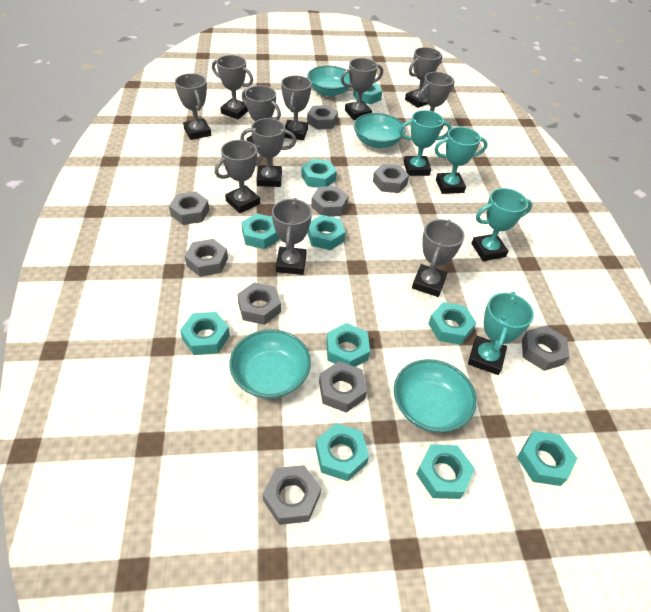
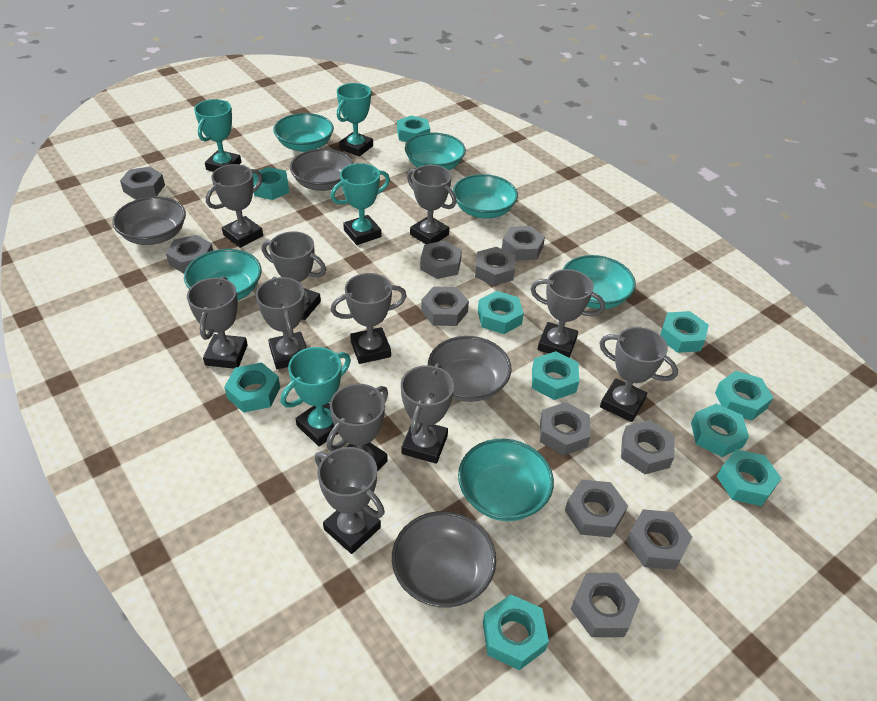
grey bowl: none = 0 -> [112,197,186,245] [290,149,354,191] [392,511,496,607] [428,336,511,402] = 4
grey nut: [169,191,209,225] [185,239,228,277] [237,282,281,325] [263,465,321,525] [307,105,338,130] [311,186,349,217] [319,361,367,412] [373,164,409,193] [522,326,570,371] = 9 -> [120,167,165,200] [166,235,213,274] [420,240,462,279] [421,286,469,326] [475,247,515,286] [502,226,545,261] [540,402,591,456] [565,480,628,537] [571,573,640,637] [621,420,675,474] [626,509,692,570] = 11
turquoise bowl: [229,329,311,399] [307,65,351,96] [354,113,406,148] [394,359,477,433] = 4 -> [184,249,261,300] [273,113,334,152] [405,133,466,170] [453,174,518,219] [458,439,554,521] [563,255,636,309] = 6

